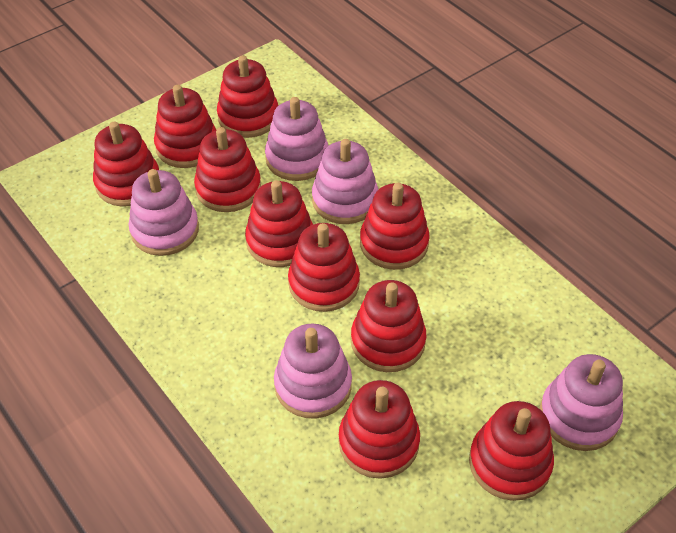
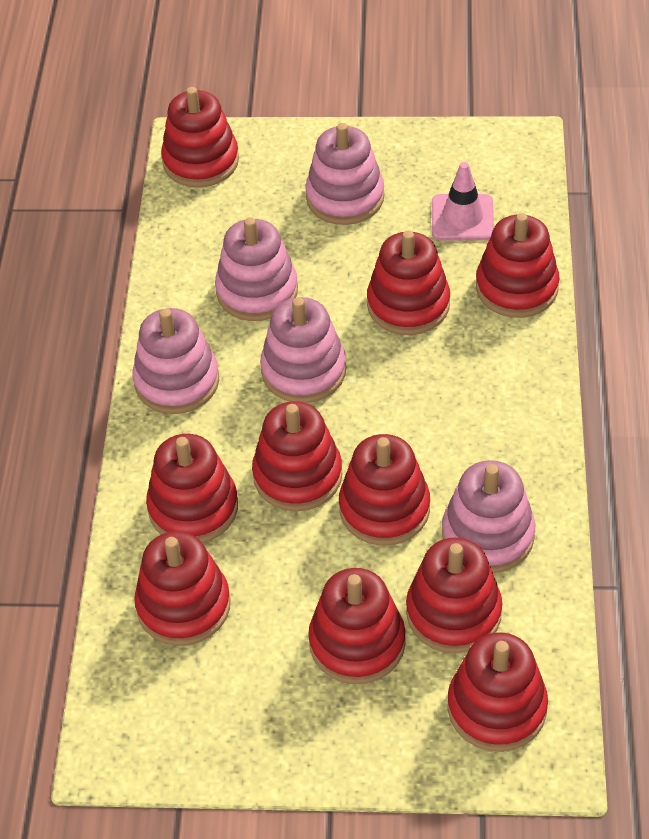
pink traffic cone: none = 0 -> [432,162,494,240] = 1

